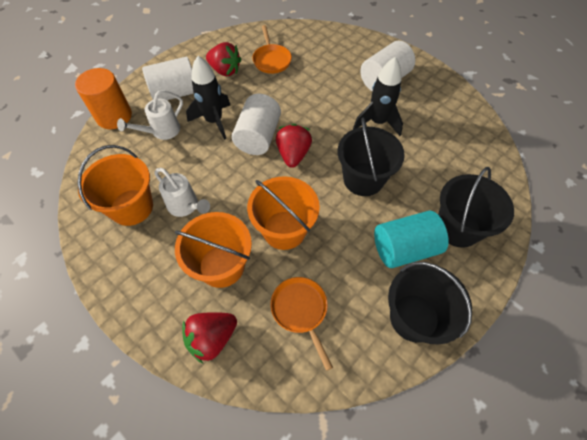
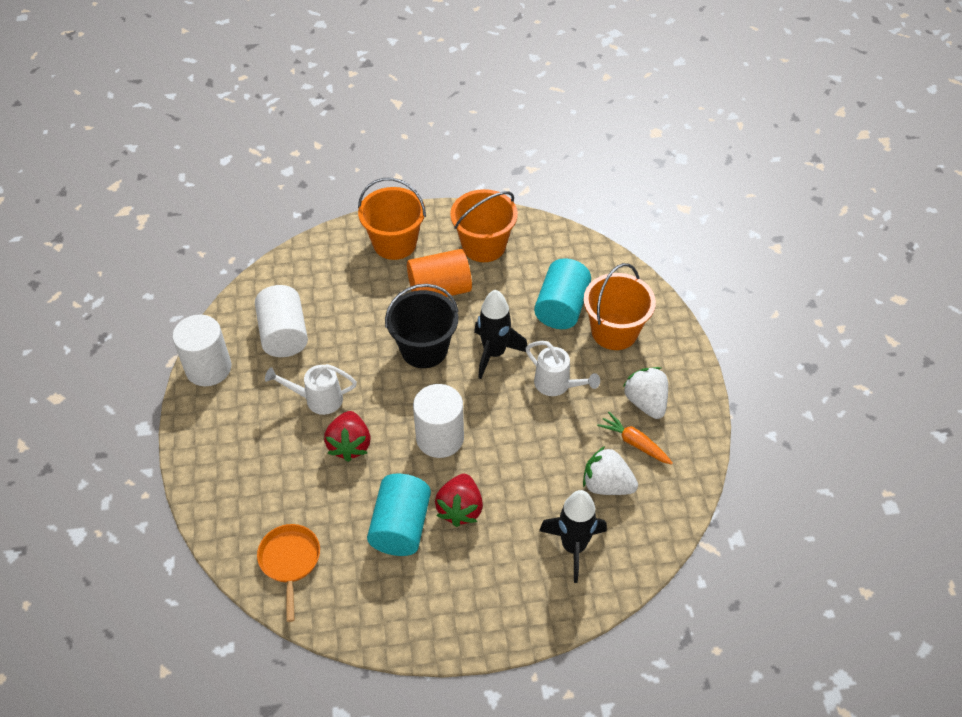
black bucket: [338,118,405,196] [388,262,472,344] [438,167,514,248] = 3 -> [385,284,459,368] = 1
orange carrot: none = 0 -> [597,412,673,464] = 1
orange pan: [252,25,292,74] [270,277,333,371] = 2 -> [257,524,320,622] = 1
red strawberry: [182,312,237,364] [206,42,242,76] [276,124,312,168] = 3 -> [324,411,371,462] [435,474,483,527] = 2
turquoise cylinder: [374,210,449,268] = 1 -> [367,474,431,556] [534,258,591,329] = 2
white strawberry: none = 0 -> [583,446,638,495] [623,367,668,419] = 2

